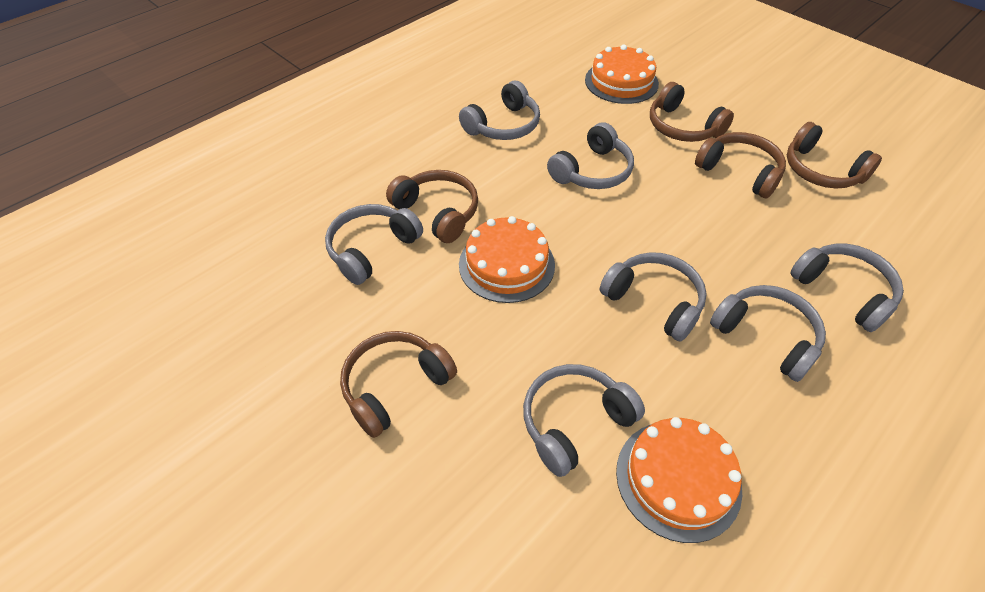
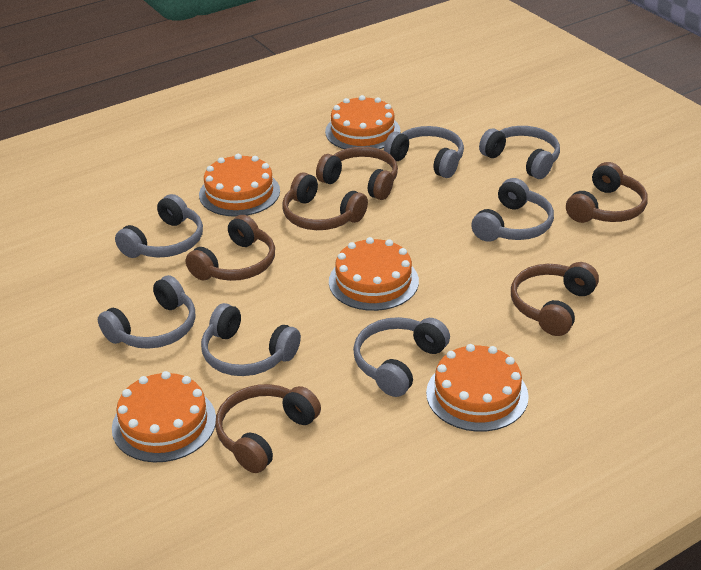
brown headphones: [340,331,457,438] [386,170,478,243] [650,82,734,142] [695,132,786,198] [787,122,882,189] = 5 -> [186,215,275,281] [215,384,321,473] [282,172,368,230] [316,146,398,200] [511,262,599,336] [566,162,648,223] = 6
orange cake: [459,216,555,303] [585,45,659,104] [616,417,742,543] = 3 -> [112,371,216,462] [199,154,280,217] [325,95,401,149] [329,237,419,311] [426,344,529,432] = 5

